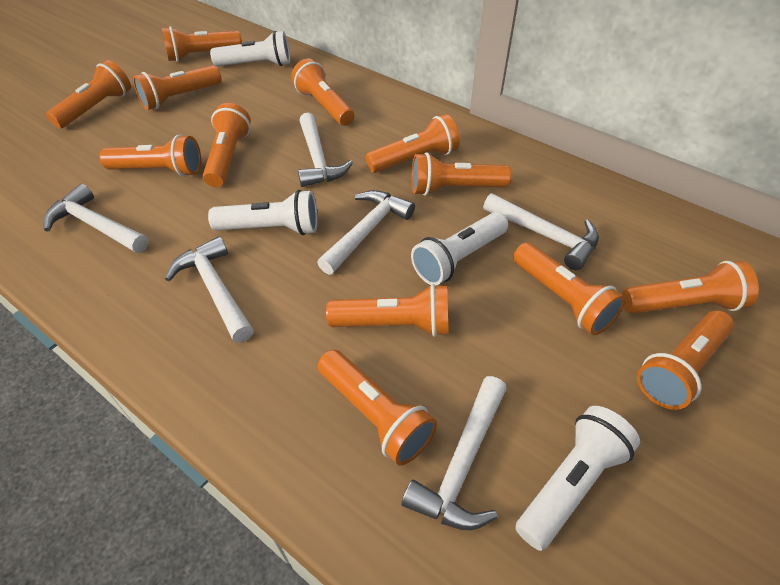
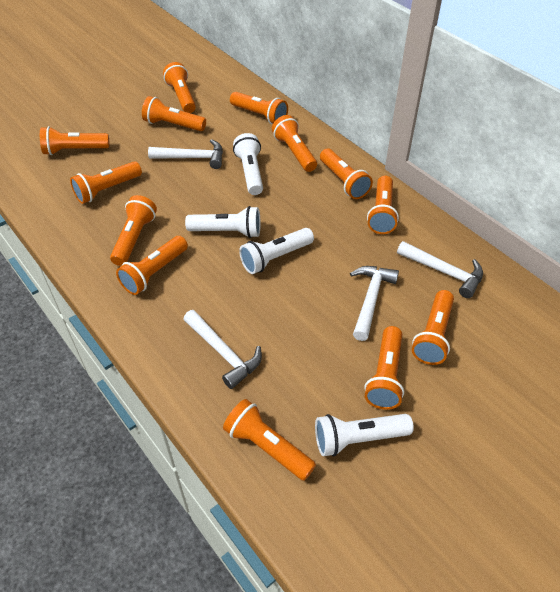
white hammer: [44,184,149,253] [165,236,254,342] [298,113,353,187] [317,190,415,275] [401,376,507,530] [483,193,599,270] = 6 -> [148,139,223,169] [183,310,262,389] [350,266,399,341] [397,241,483,298] = 4

